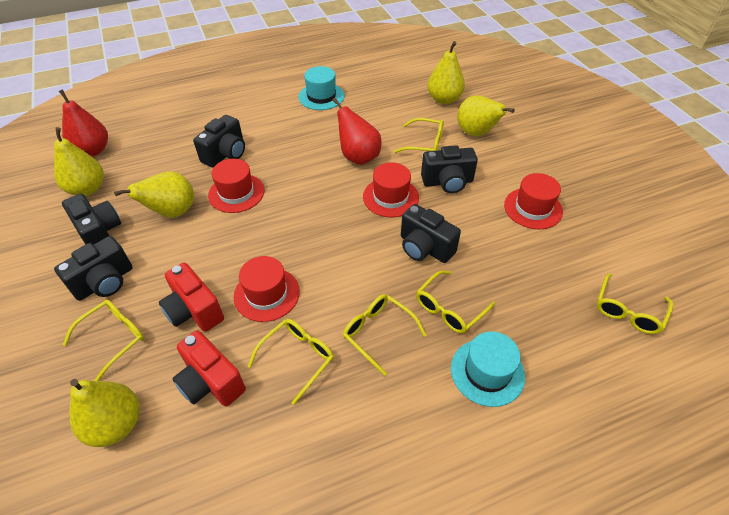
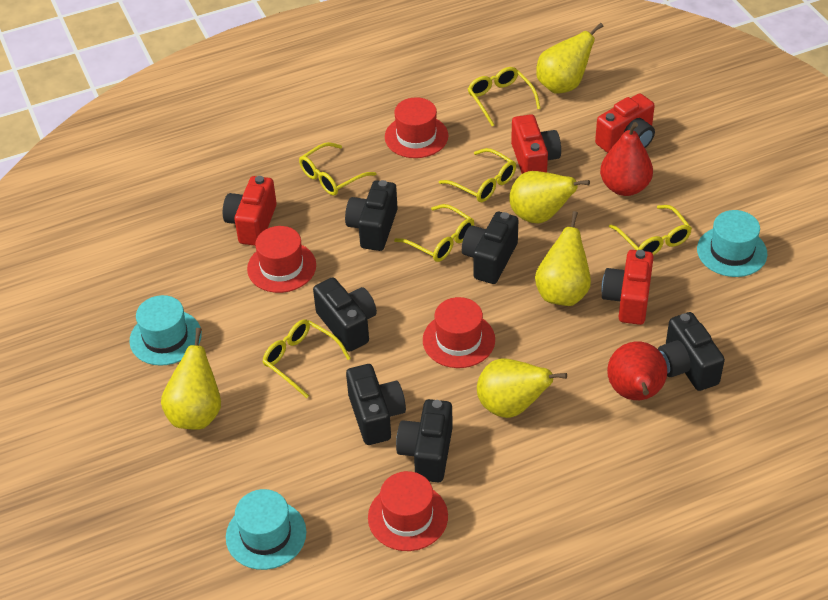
black camera: [54,236,133,301] [62,193,121,245] [193,115,245,167] [401,204,461,263] [421,145,478,193] = 5 -> [313,277,377,352] [345,180,398,251] [346,364,406,445] [396,399,453,482] [462,212,518,284] [658,312,725,391] = 6
red camera: [159,263,224,332] [172,331,246,407] = 2 -> [223,176,277,246] [511,114,561,174] [595,93,655,153] [601,250,654,325] = 4
turquoise hat: [298,66,345,110] [451,332,525,407] = 2 -> [129,295,202,366] [226,489,306,570] [697,210,767,277] = 3

